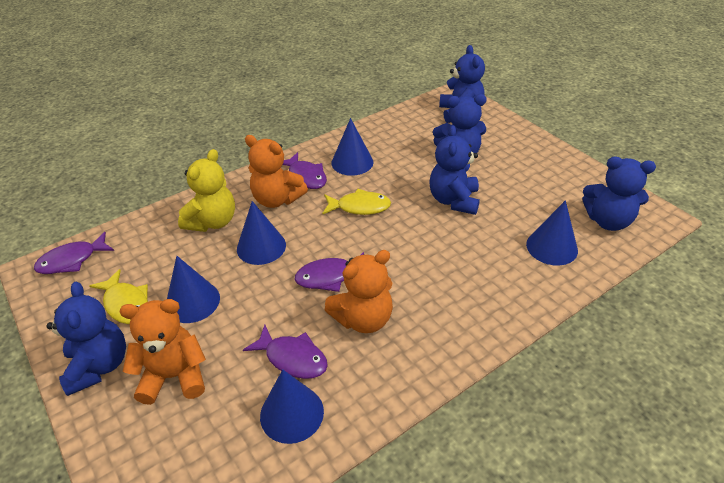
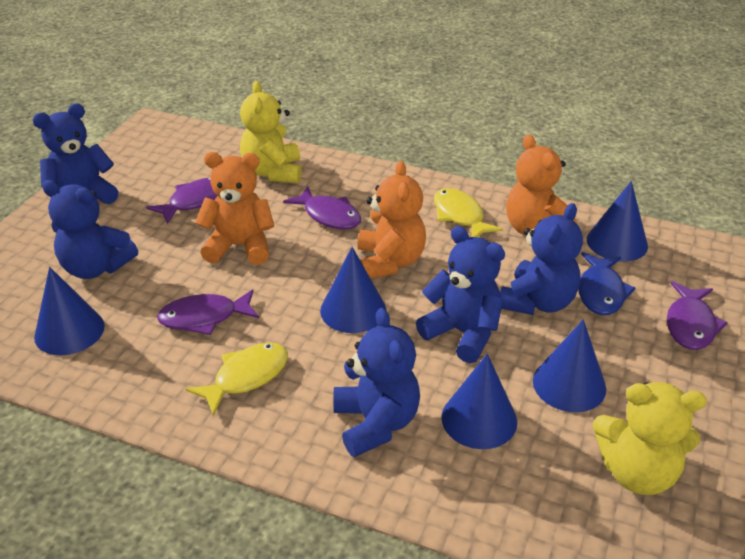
blue fish: none = 0 -> [579,252,635,315] = 1
yellow teddy bear: [178,149,235,232] = 1 -> [240,81,301,183] [593,382,707,495] = 2

